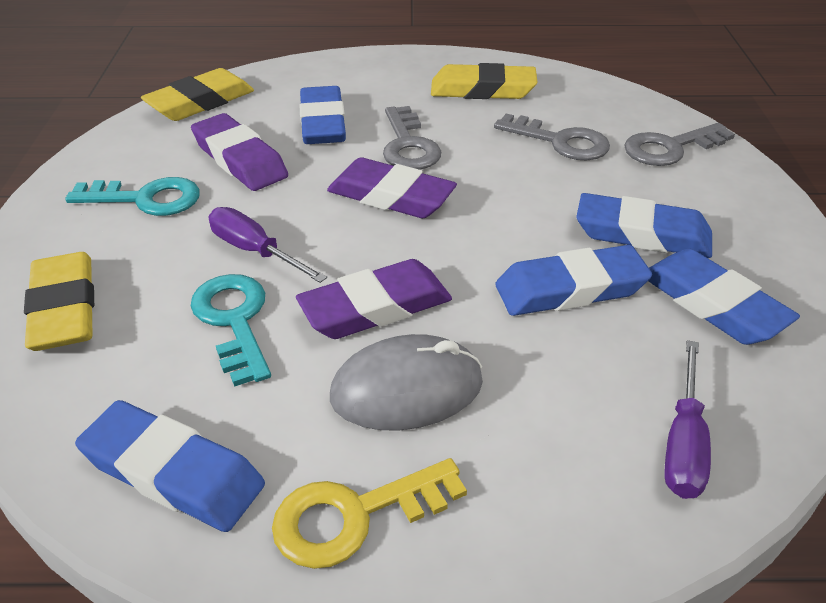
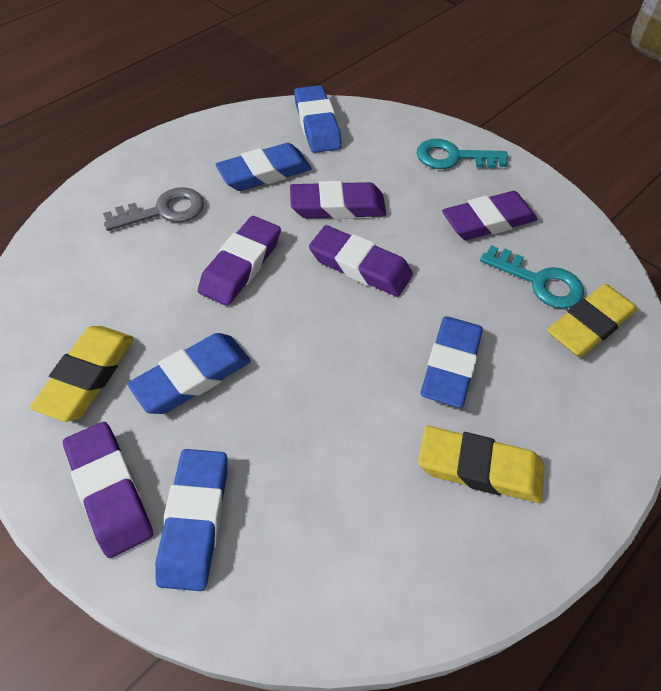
grey key: [383,106,441,170] [494,114,610,160] [624,123,735,166] = 3 -> [103,187,204,231] = 1
grey mouse: [330,334,483,430] = 1 -> none = 0
purple eraser: [191,113,288,191] [296,259,452,339] [327,158,457,218] = 3 -> [63,422,153,558] [198,216,281,306] [290,181,386,219] [309,225,413,297] [442,191,537,240] = 5
purple screwdriver: [208,207,327,283] [665,340,711,499] = 2 -> none = 0
yellow key: [272,458,467,569] = 1 -> none = 0

